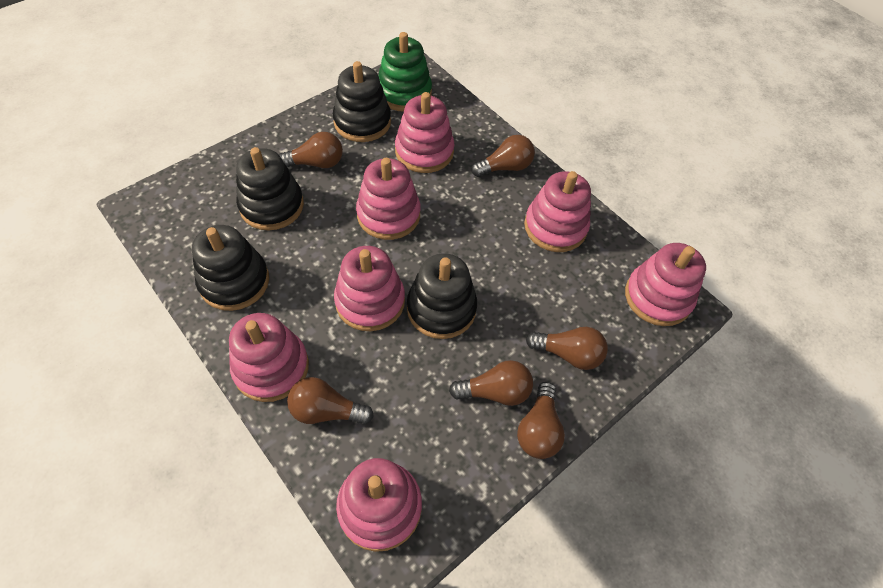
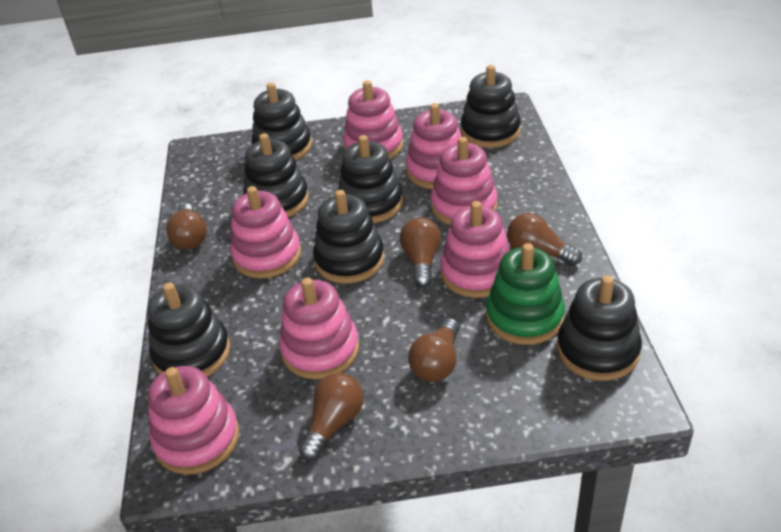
black stacking toy: [192,225,269,311] [236,147,304,230] [333,61,391,142] [407,253,477,339] = 4 -> [147,282,230,377] [243,133,309,218] [252,83,312,161] [313,190,384,284] [338,135,403,223] [461,65,521,148] [557,275,642,381] = 7
brown light bulb: [279,132,343,168] [287,377,374,424] [449,360,533,406] [471,135,535,177] [517,382,565,459] [526,327,608,370] = 6 -> [166,203,207,250] [299,373,364,461] [400,217,441,288] [408,318,460,382] [507,213,582,266] = 5

